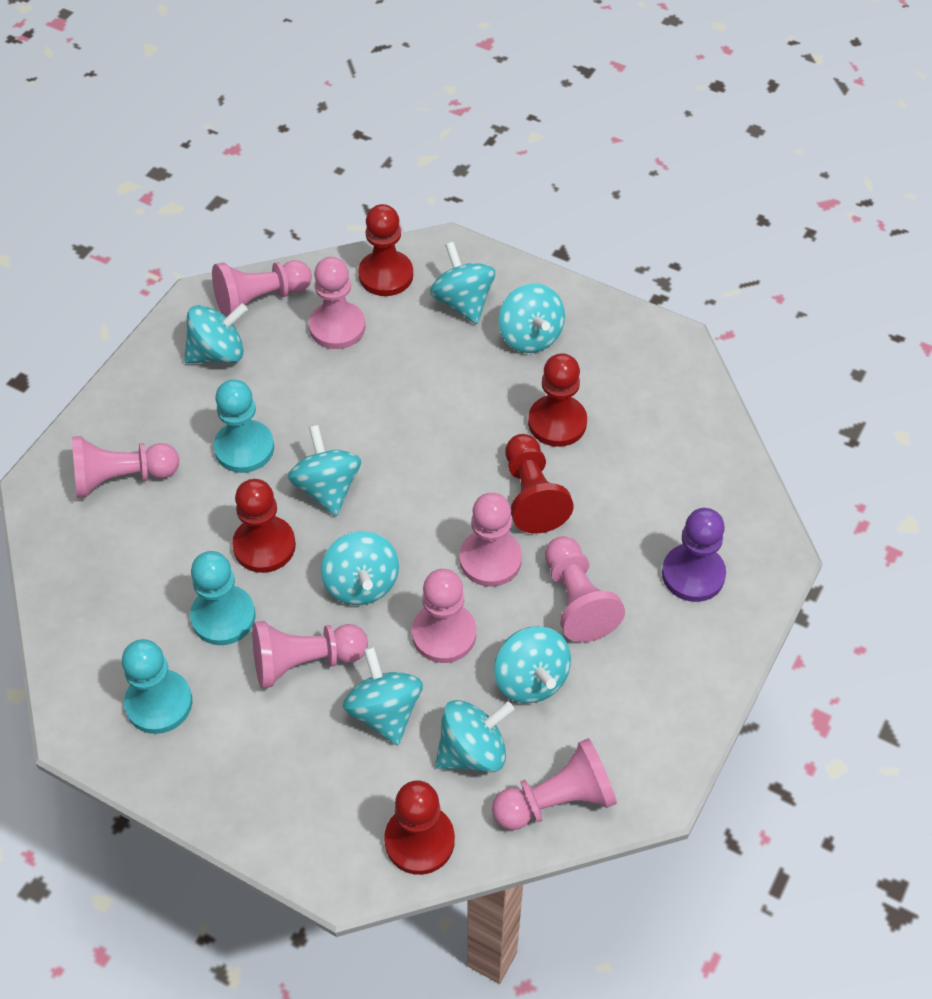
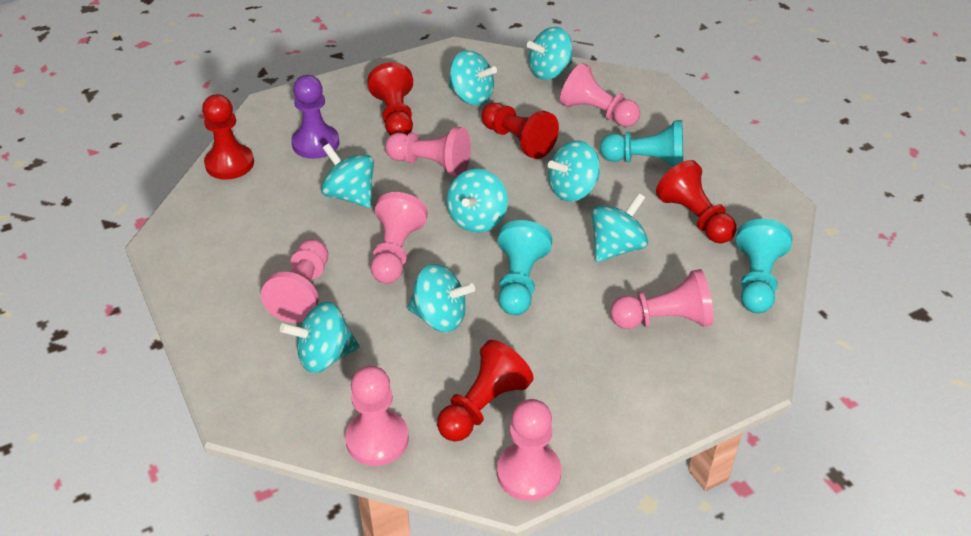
pink pawn: [72,436,179,498] [212,260,312,317] [252,621,368,688] [309,257,365,349] [412,569,476,663] [459,493,522,587] [492,738,617,830] [545,536,625,642] = 8 -> [261,239,328,323] [345,366,409,466] [371,192,428,284] [385,127,471,176] [497,399,561,501] [560,63,640,127] [611,269,714,329] = 7

